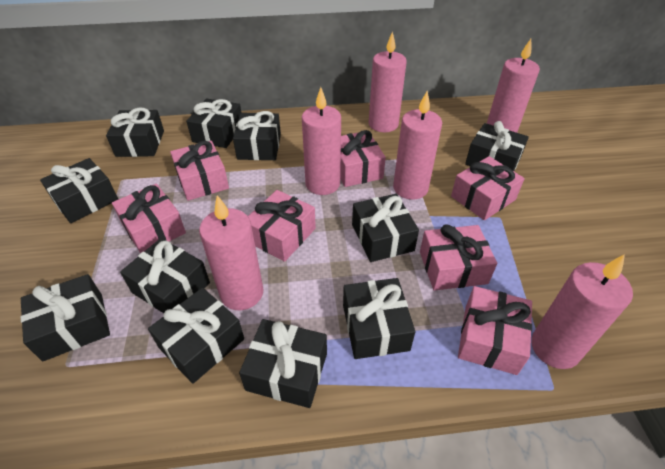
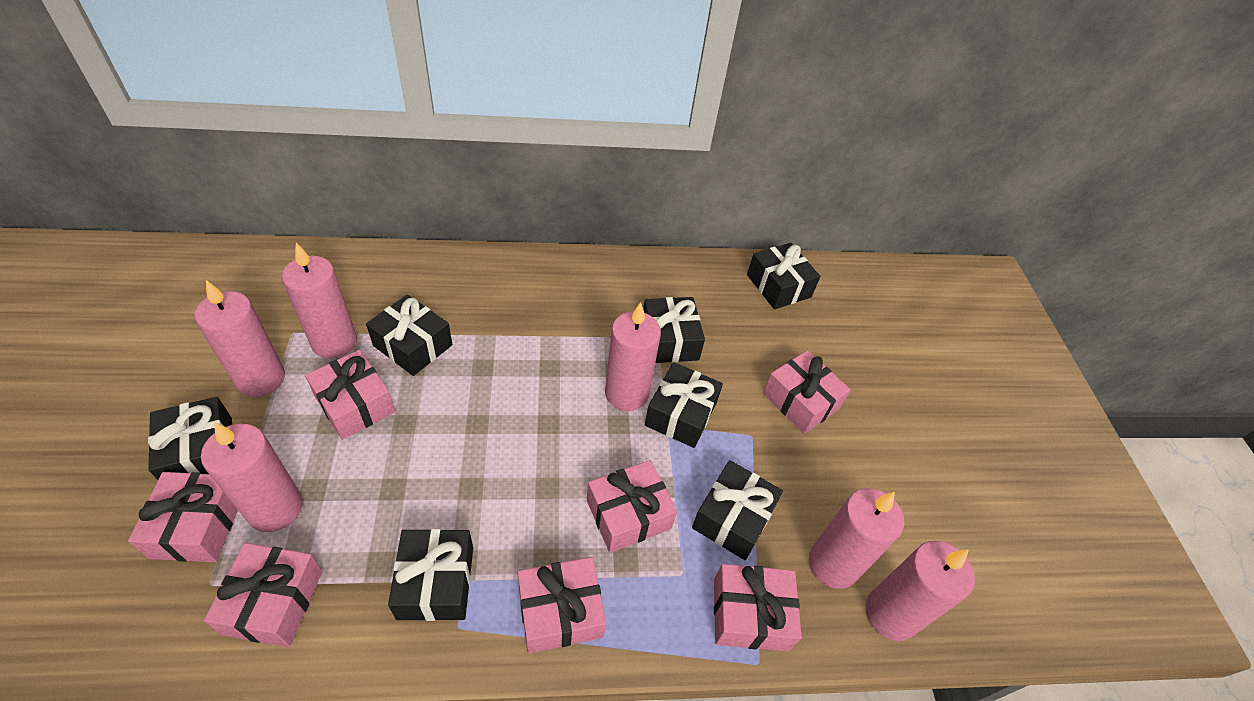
black gift: [21,274,110,362] [40,158,118,223] [106,108,164,157] [120,238,210,313] [148,288,244,384] [186,98,242,148] [233,111,281,160] [239,319,327,408] [343,278,415,359] [352,194,419,262] [465,121,529,171] = 11 -> [148,397,232,480] [366,294,452,376] [388,529,473,621] [643,297,705,363] [645,362,723,448] [692,460,783,560] [747,243,821,309] = 7

